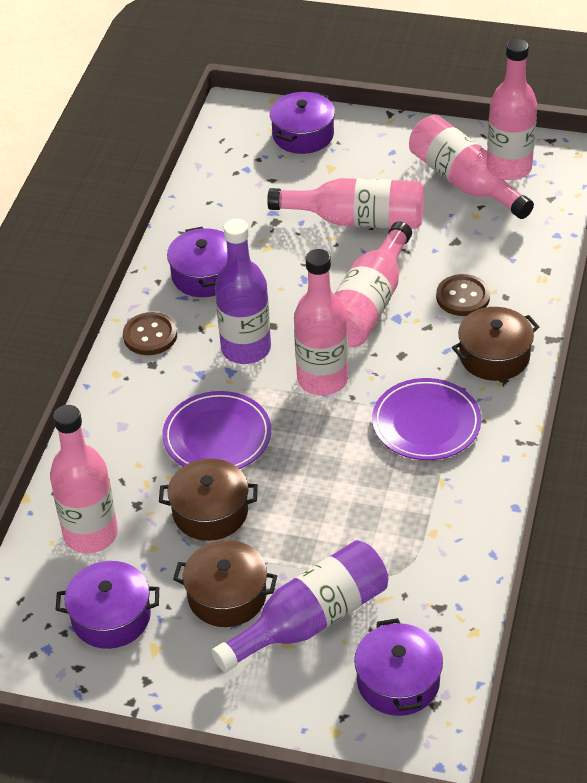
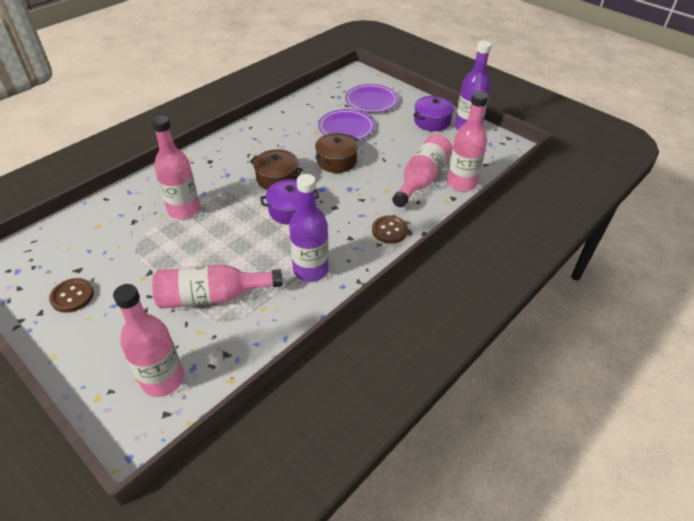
brown pot: [159,458,258,541] [173,540,277,627] [452,307,539,381] = 3 -> [250,149,303,190] [315,133,358,173] = 2
pink bottle: [50,405,118,553] [267,178,424,229] [294,249,348,396] [335,221,412,347] [409,115,534,219] [487,39,537,180] = 6 -> [113,284,184,397] [151,116,200,219] [152,265,282,309] [392,134,453,207] [447,91,488,192] = 5
purple pot: [56,561,159,649] [167,227,227,297] [270,91,335,154] [354,618,443,716] = 4 -> [260,179,319,225] [413,96,454,131] = 2

